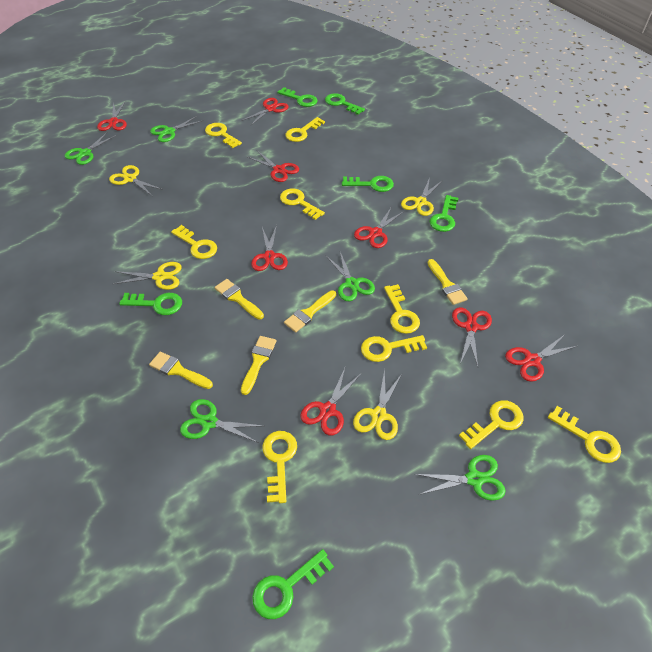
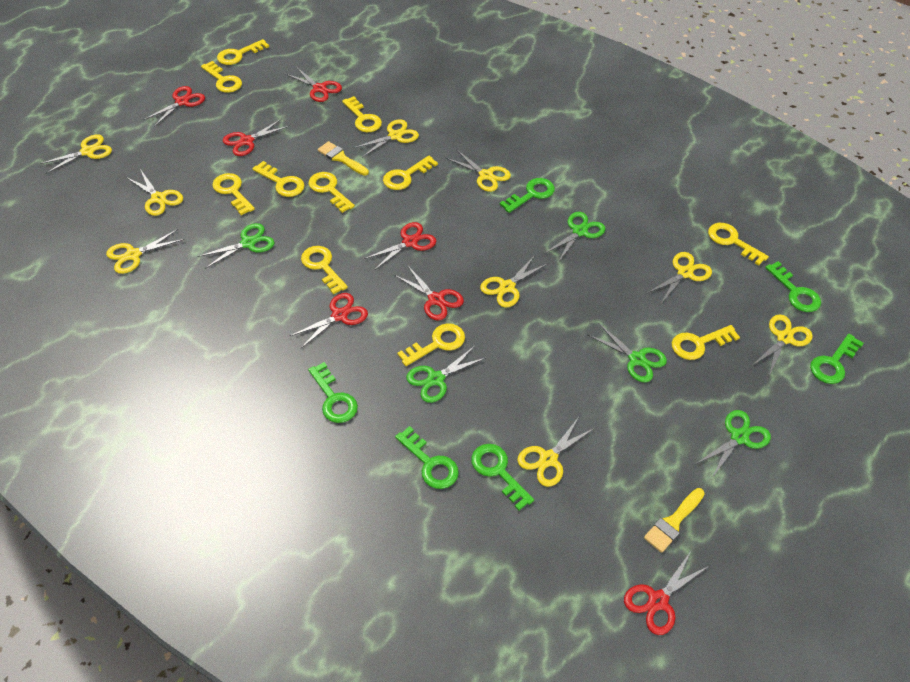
red scissors: [97,102,127,131] [242,98,289,126] [248,151,299,182] [251,225,288,271] [300,368,362,436] [354,206,404,248] [452,307,492,367] [505,335,577,382] = 8 -> [143,86,205,127] [223,119,290,156] [286,67,342,102] [290,293,368,348] [364,222,436,270] [394,265,464,321] [624,551,709,635] = 7
yellow brush: [149,352,213,389] [215,279,264,319] [241,336,276,395] [284,290,336,332] [428,259,468,305] = 5 -> [318,141,369,176] [644,488,705,553] = 2
yellow key: [171,225,217,259] [205,123,242,148] [263,431,297,503] [280,189,325,220] [285,117,325,142] [361,335,427,362] [384,284,420,334] [459,400,523,449] [548,406,621,463] = 9 -> [201,61,242,93] [212,173,255,215] [217,39,269,65] [252,161,305,197] [301,246,348,294] [309,172,355,213] [342,96,382,132] [383,156,438,190] [397,323,465,366] [672,325,740,360] [708,223,769,266] = 11
yellow scissors: [109,165,163,196] [113,262,182,290] [353,369,402,440] [401,178,443,216] = 4 -> [39,135,112,174] [106,229,185,274] [126,169,183,216] [354,119,419,157] [446,149,511,192] [480,255,549,308] [517,417,595,487] [646,252,712,304] [752,315,813,376] = 9

